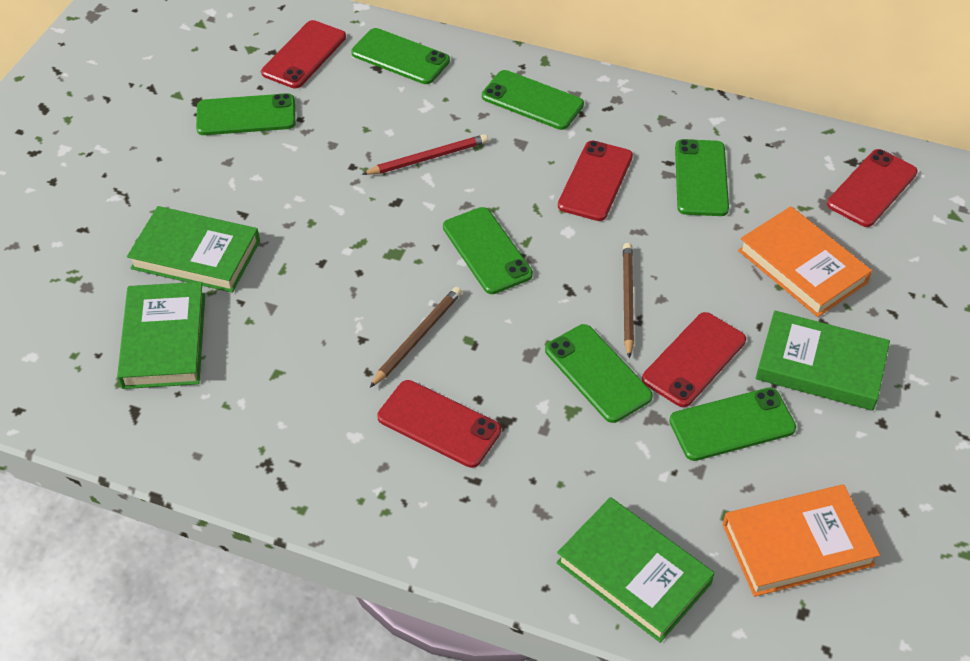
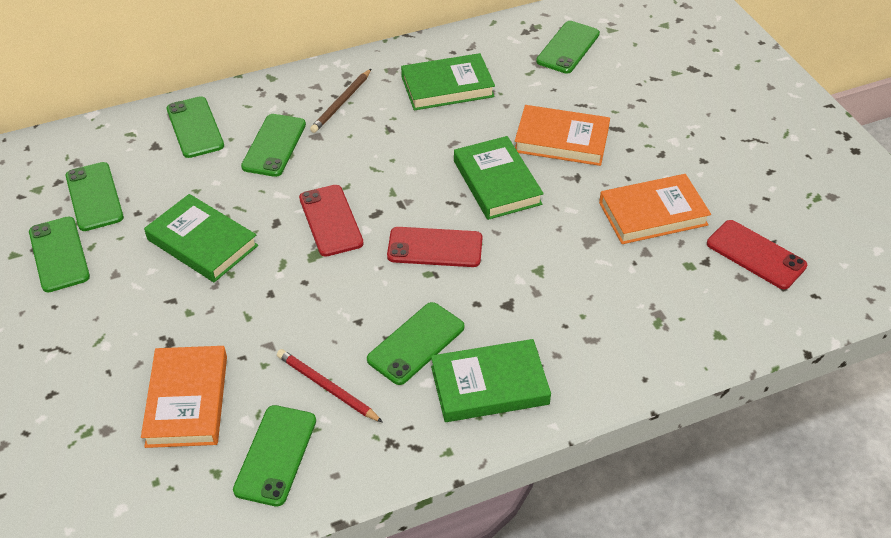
brown pencil: [370,287,462,388] [623,243,634,359] = 2 -> [310,69,371,133] = 1
orange book: [722,485,880,597] [738,206,872,317] = 2 -> [141,346,227,448] [515,105,610,166] [599,174,711,244] = 3
red phone: [261,20,346,88] [377,380,501,468] [558,141,633,221] [642,312,746,407] [827,149,918,227] = 5 -> [299,185,364,257] [387,227,482,267] [707,220,807,289] = 3

